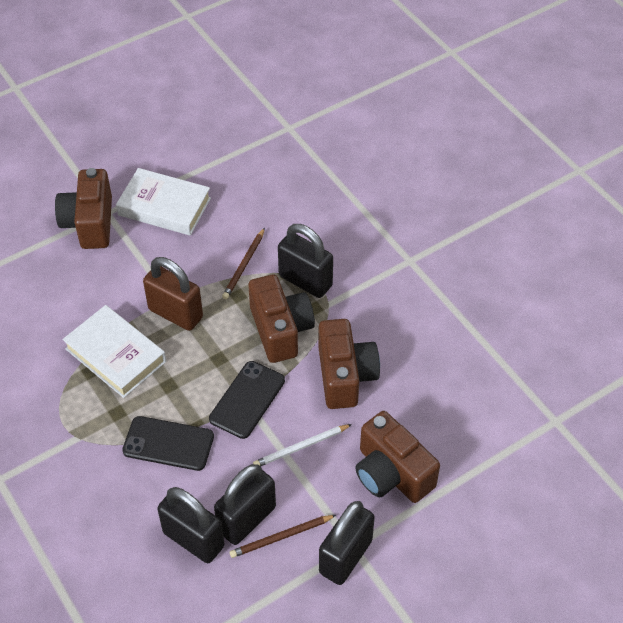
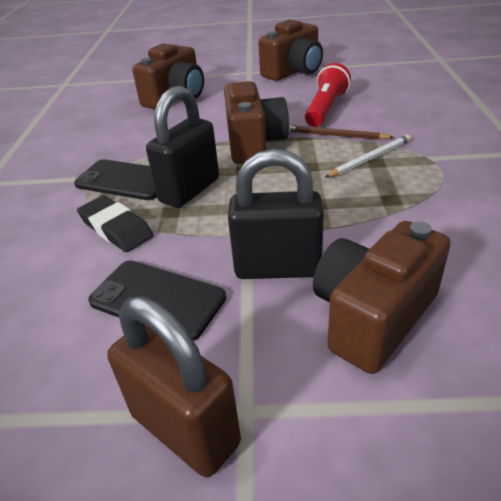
black eraser: none = 0 -> [77,195,154,252] = 1
black padlock: [157,487,224,563] [214,464,276,545] [278,224,333,298] [319,501,375,585] = 4 -> [146,86,219,208] [228,149,324,279] = 2
brown pencil: [222,228,265,299] [230,515,336,558] = 2 -> [289,125,394,140] = 1
red flashlight: none = 0 -> [305,63,351,127] = 1
white book: [63,305,166,398] [116,168,211,236] = 2 -> none = 0

